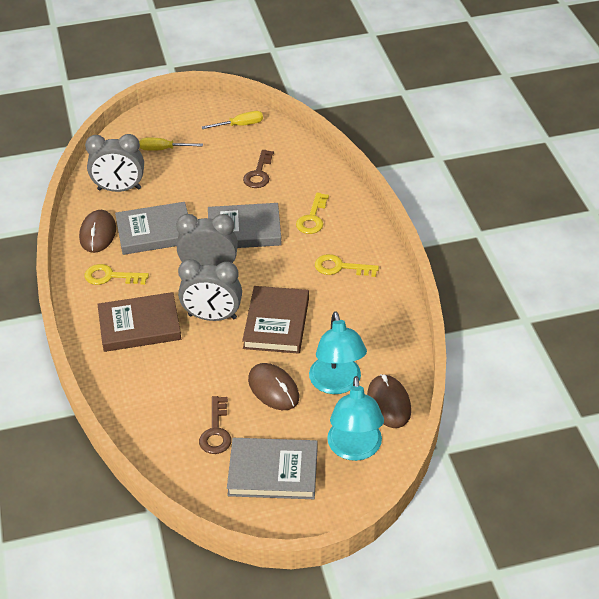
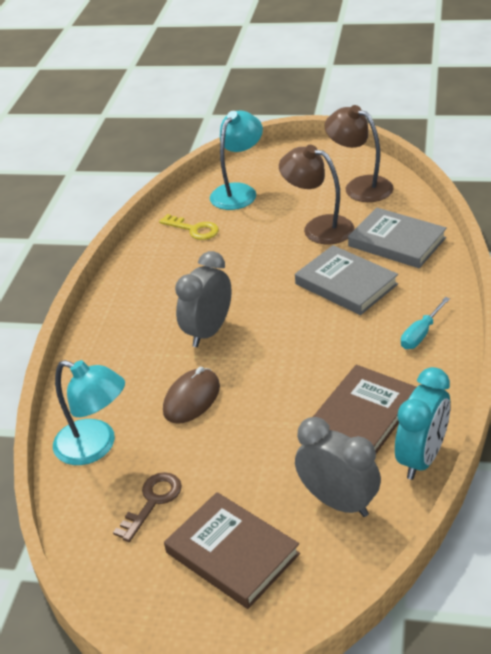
brown key: [199,396,231,454] [243,150,274,188] = 2 -> [113,472,182,542] = 1
brown lamp: none = 0 -> [279,145,355,244] [325,105,393,202] = 2
brown mouse: [79,210,116,253] [248,363,299,410] [367,374,411,428] = 3 -> [163,367,220,424] = 1
grey book: [115,202,188,255] [208,203,282,248] [227,438,317,499] = 3 -> [295,245,398,315] [348,207,447,268] = 2
grey clock: [85,134,144,192] [176,214,238,266] [178,259,242,321] = 3 -> [175,251,232,347] [295,417,381,517] = 2
turquoise clock: none = 0 -> [395,367,450,480] = 1
turquoise screwdriver: none = 0 -> [401,297,450,349] = 1
yellow key: [85,264,149,285] [296,193,329,234] [315,254,379,277] = 3 -> [159,214,219,240] = 1
yellow screwdriver: [139,138,203,151] [202,111,263,129] = 2 -> none = 0

